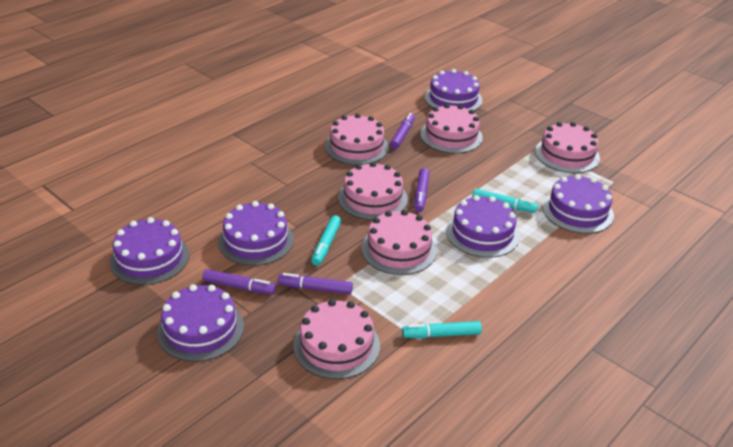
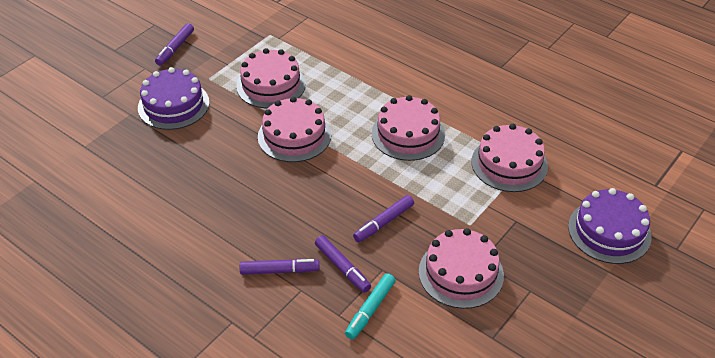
pink cake: [293,299,380,379] [325,114,389,165] [338,162,408,220] [361,210,437,275] [420,104,483,153] [535,122,600,173] = 6 -> [236,48,306,108] [258,97,331,162] [372,95,445,161] [419,228,504,309] [472,124,548,192] = 5
purple cake: [110,217,189,285] [157,284,244,362] [218,201,294,266] [425,69,483,111] [446,195,520,258] [542,174,614,234] = 6 -> [138,67,209,130] [568,188,652,264] = 2
turquoise marker: [311,215,341,265] [402,321,482,338] [472,189,538,213] = 3 -> [345,273,395,340] = 1

